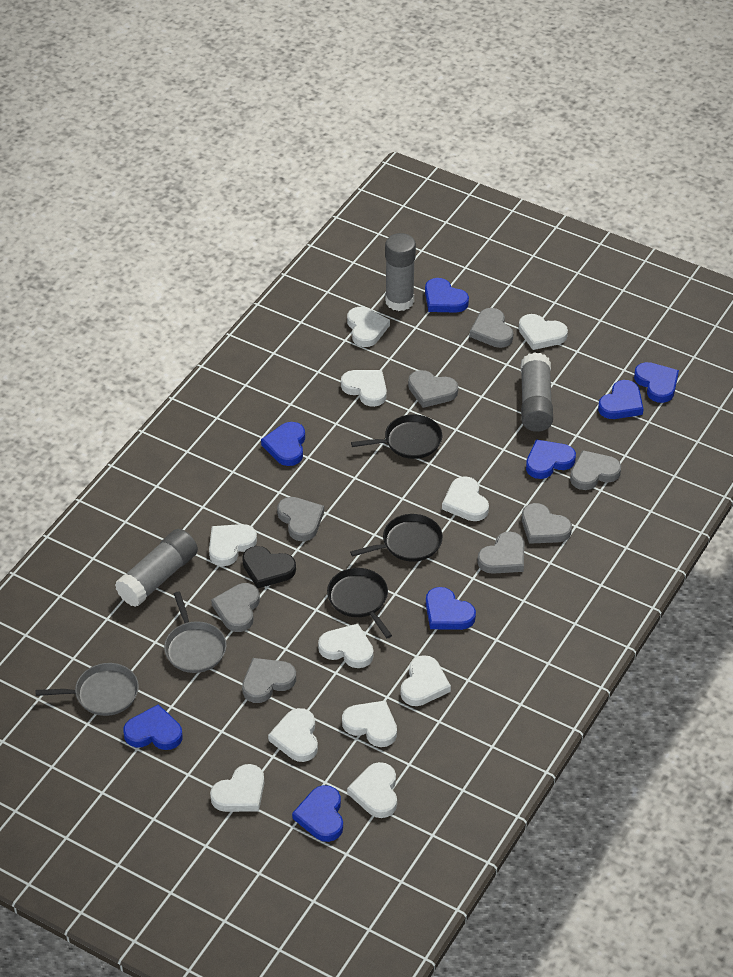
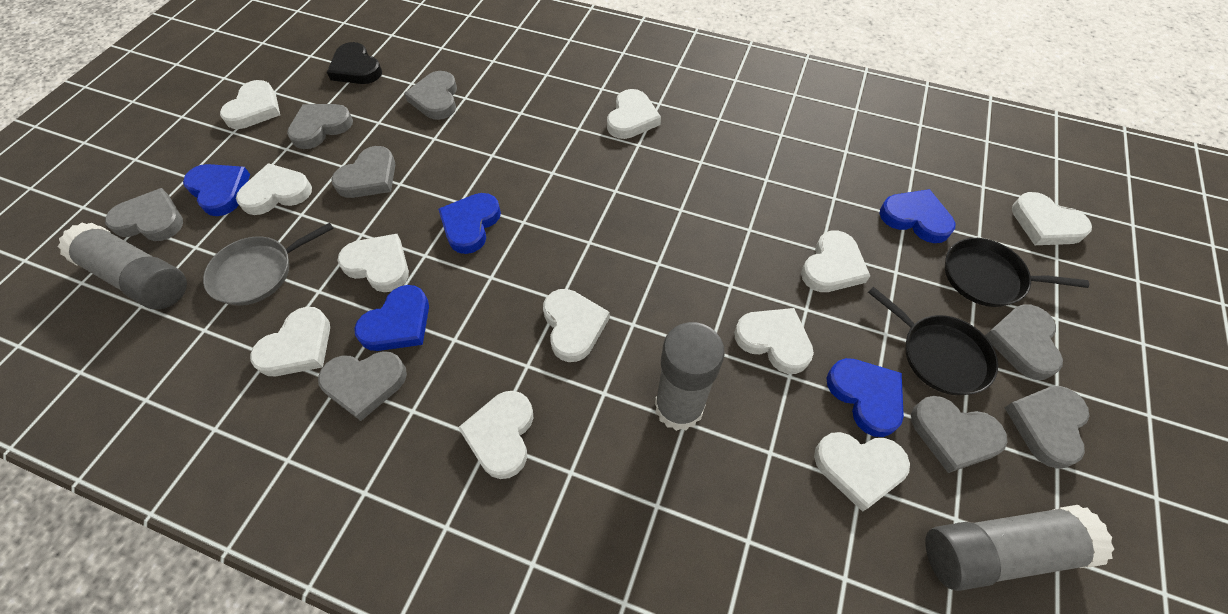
black pan: [327,568,392,638] [350,514,443,562] [351,414,442,459] = 3 -> [868,287,998,395] [945,238,1089,307] = 2
blue heart: [123,704,183,750] [261,422,305,466] [292,785,343,842] [425,278,469,313] [426,587,476,630] [526,439,576,479] [598,380,643,419] [634,362,679,403] = 8 -> [183,164,250,216] [354,285,429,351] [438,193,501,254] [827,358,904,437] [879,189,955,243] = 5
grey pan: [36,663,139,716] [164,591,227,673] = 2 -> [203,223,334,306] = 1

